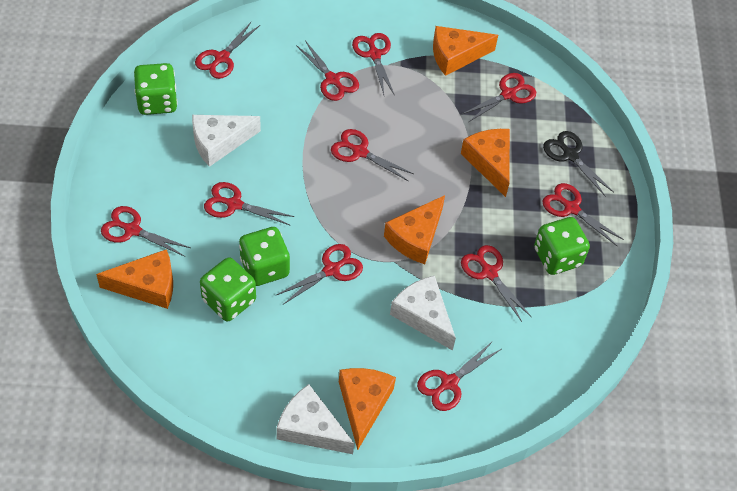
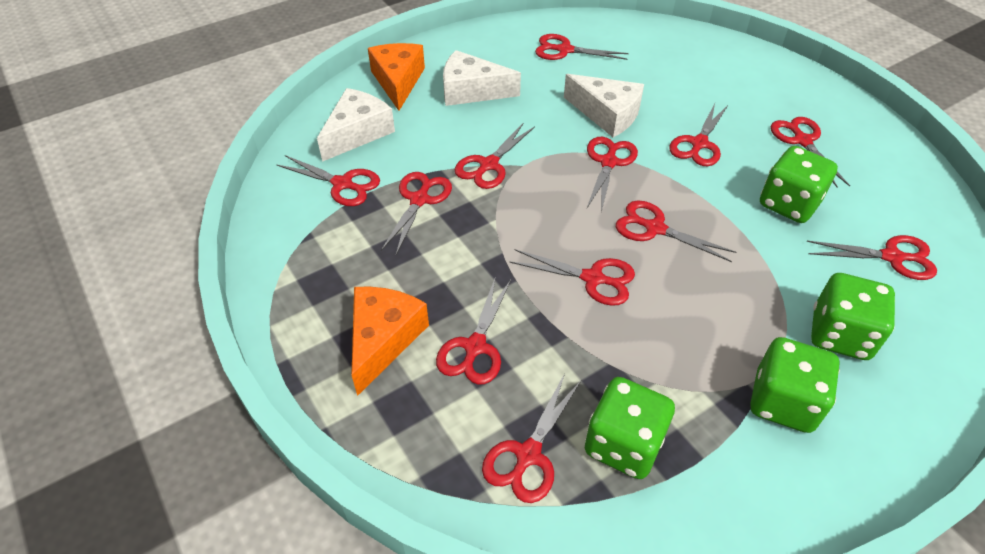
black scissors: [543,131,614,197] = 1 -> none = 0
orange cheese: [96,249,173,309] [339,368,396,450] [384,195,445,264] [433,26,498,76] [461,129,510,197] = 5 -> [351,287,429,396] [368,43,425,111] = 2
red scissors: [101,206,191,257] [195,21,260,79] [204,182,294,226] [277,244,363,305] [296,41,359,101] [331,129,414,181] [352,33,395,96] [417,341,501,411] [461,73,536,122] [461,245,531,322] [542,183,624,246] = 11 -> [276,155,380,206] [381,172,452,255] [436,276,511,385] [454,123,535,189] [482,374,581,503] [510,249,635,306] [535,34,628,60] [587,137,638,212] [616,201,736,262] [669,103,728,166] [771,117,850,188] [806,235,937,280] = 12

